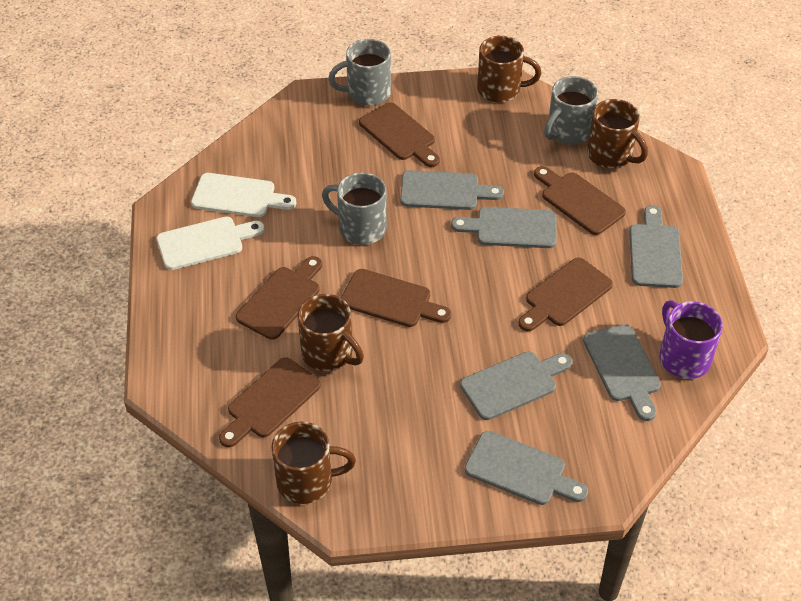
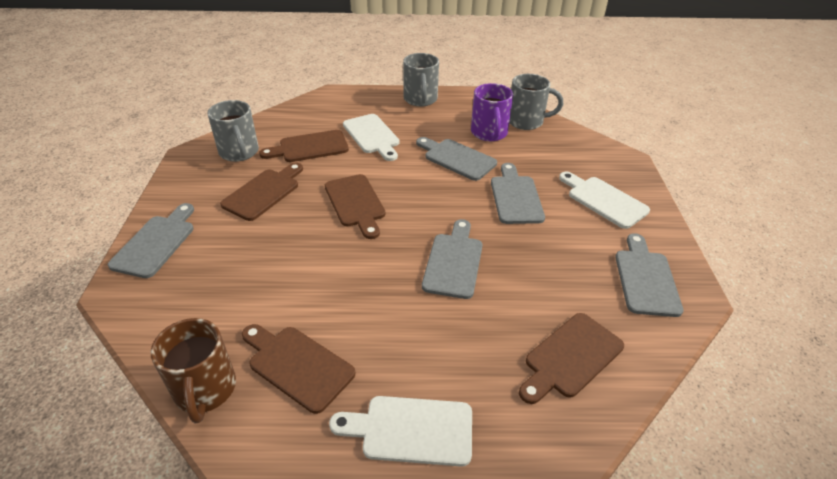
brown cutting board: [219,357,321,447] [236,256,322,340] [341,269,451,327] [359,103,440,167] [518,257,613,331] [534,166,626,235] = 6 -> [220,163,303,221] [242,324,355,414] [259,130,349,162] [325,174,385,239] [519,313,624,404] = 5
brown mug: [271,422,356,504] [298,294,364,371] [477,36,541,103] [587,99,648,168] = 4 -> [151,318,236,424] = 1
grey cutting board: [400,170,504,210] [451,207,557,248] [460,352,572,420] [465,431,588,505] [583,324,661,421] [629,205,683,288] = 6 -> [108,203,194,278] [416,137,497,181] [422,219,483,299] [491,163,545,224] [615,233,684,317] = 5
white cutting board: [156,217,264,270] [191,173,296,217] = 2 -> [329,396,472,467] [343,114,399,161] [559,172,650,229] = 3

